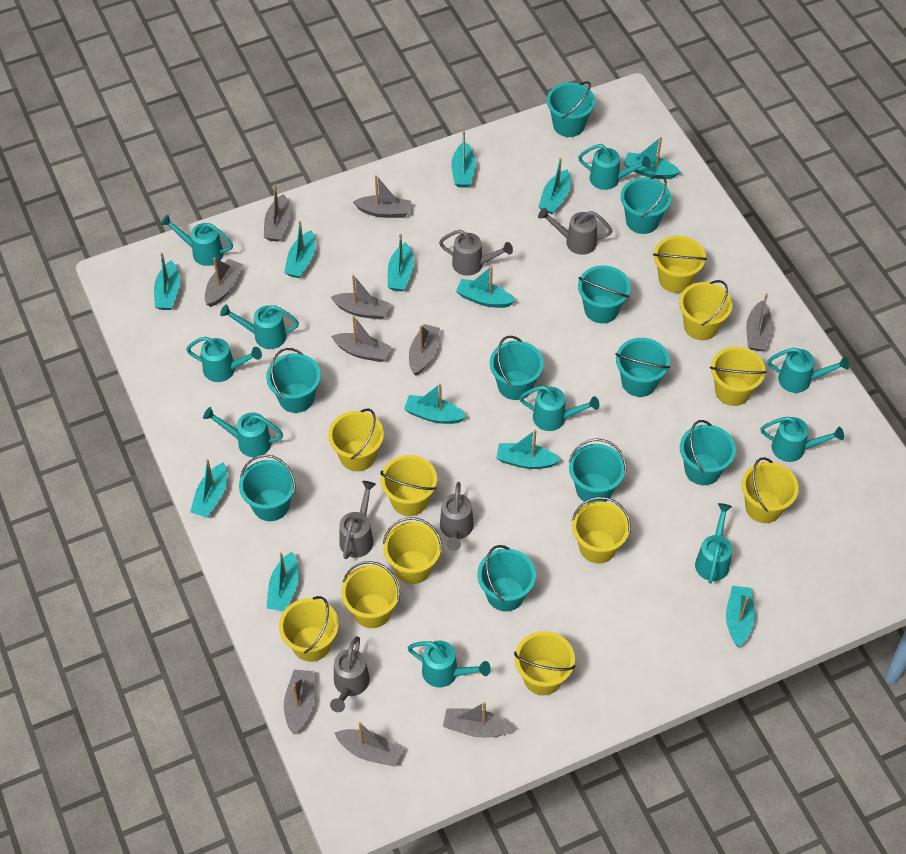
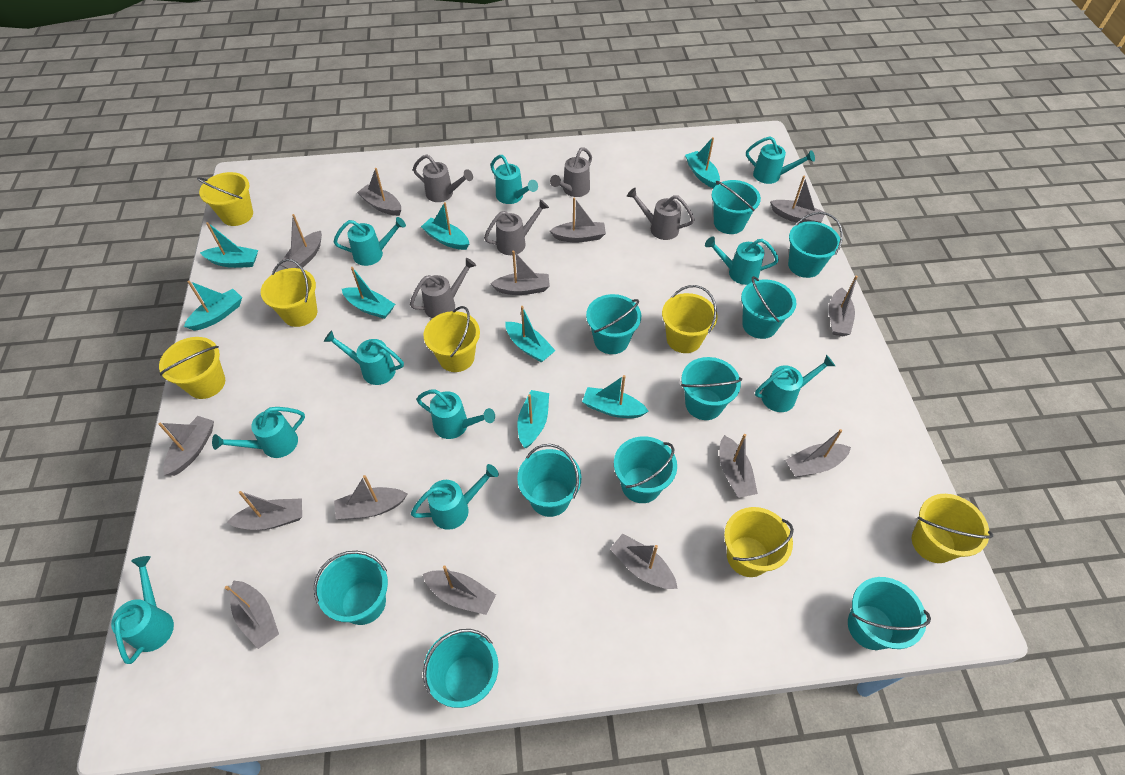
grey boat: [205,257,243,307] [264,184,290,242] [284,669,314,735] [331,275,391,320] [331,316,391,362] [335,722,403,767] [353,175,411,218] [409,324,440,376] [443,702,514,738] [746,293,773,351] = 10 -> [158,416,214,476] [225,580,279,649] [227,491,302,530] [281,214,322,269] [334,475,407,520] [357,168,401,216] [423,565,496,615] [490,251,550,295] [550,197,606,242] [610,534,678,589] [719,434,758,498] [770,176,824,223] [785,429,851,477] [829,276,858,336] = 14
turquoise boat: [154,253,180,310] [190,459,227,518] [267,552,299,611] [284,221,315,278] [388,234,414,291] [404,384,466,424] [451,131,476,188] [456,266,515,308] [496,430,561,469] [539,158,571,214] [624,137,680,179] [726,586,755,647] = 12 -> [184,281,242,331] [200,222,258,268] [342,267,395,319] [421,202,469,250] [505,306,556,363] [518,390,549,448] [582,375,649,418] [685,137,720,188] = 8
yellow bucket: [279,596,339,662] [328,408,384,471] [341,561,400,628] [380,455,437,516] [383,517,442,584] [514,631,575,695] [572,497,631,563] [653,236,707,293] [679,280,732,340] [710,347,767,406] [742,457,799,523] = 11 -> [159,337,225,399] [197,172,253,226] [261,259,317,327] [424,306,480,372] [662,285,718,353] [724,507,794,577] [912,494,993,563] = 7

